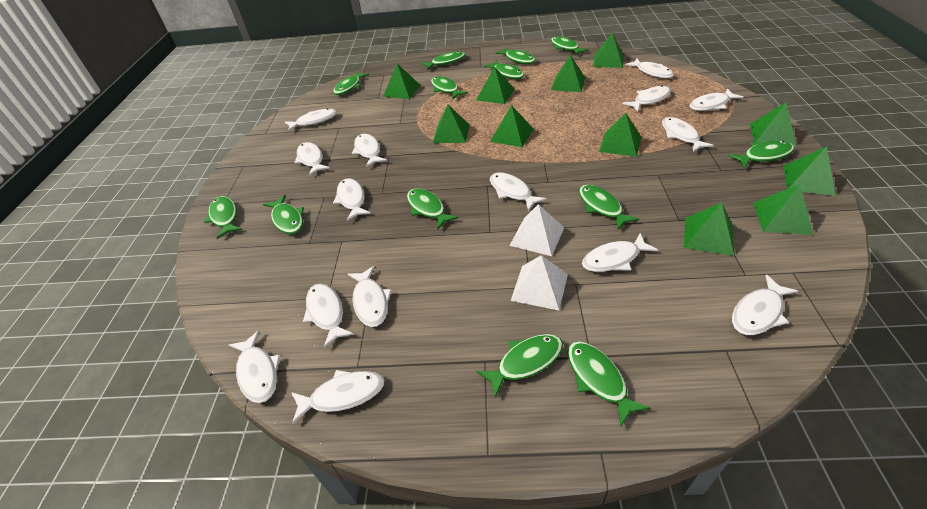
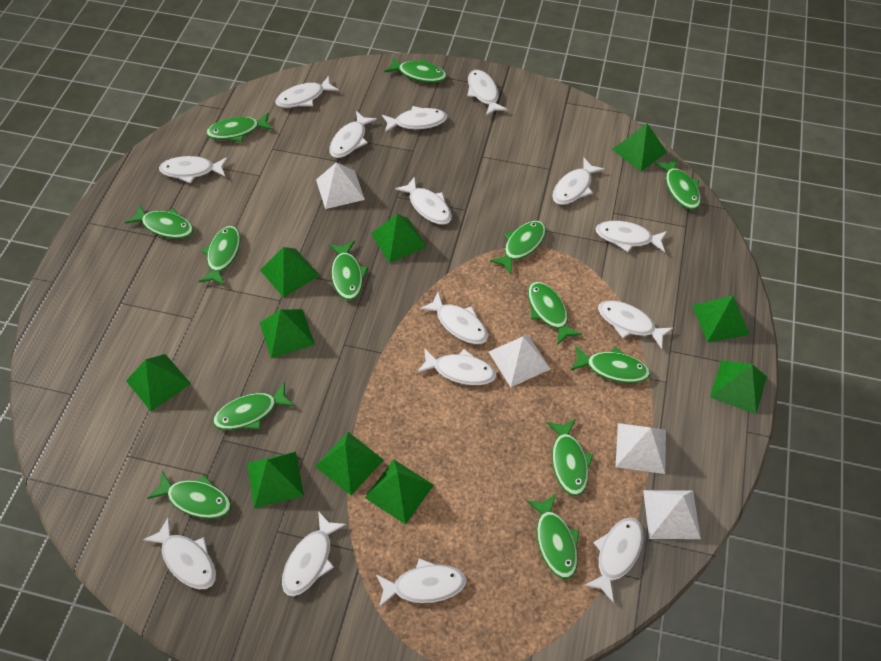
green pyramid: [383,64,420,99] [433,105,469,143] [477,66,515,104] [490,105,533,147] [551,55,585,92] [593,33,624,68] [599,113,641,157] [684,203,734,256] [750,102,797,147] [753,184,813,235] [784,146,836,196] = 11 -> [126,354,191,412] [247,452,304,508] [260,247,320,298] [260,309,315,359] [315,432,384,495] [365,459,434,525] [371,214,427,263] [612,123,667,171] [692,296,750,342] [710,360,767,414] = 10
white pyramid: [510,204,565,256] [511,255,568,310] = 2 -> [316,162,365,209] [489,334,551,387] [616,423,666,474] [643,490,701,539] = 4

